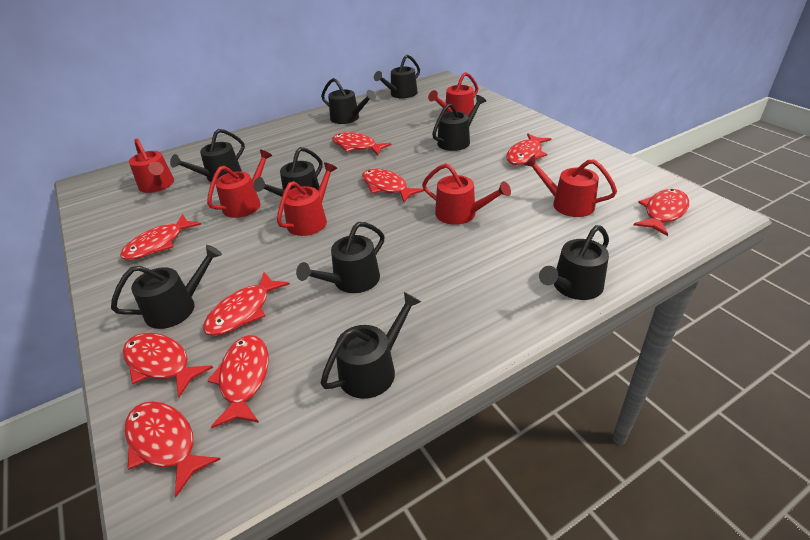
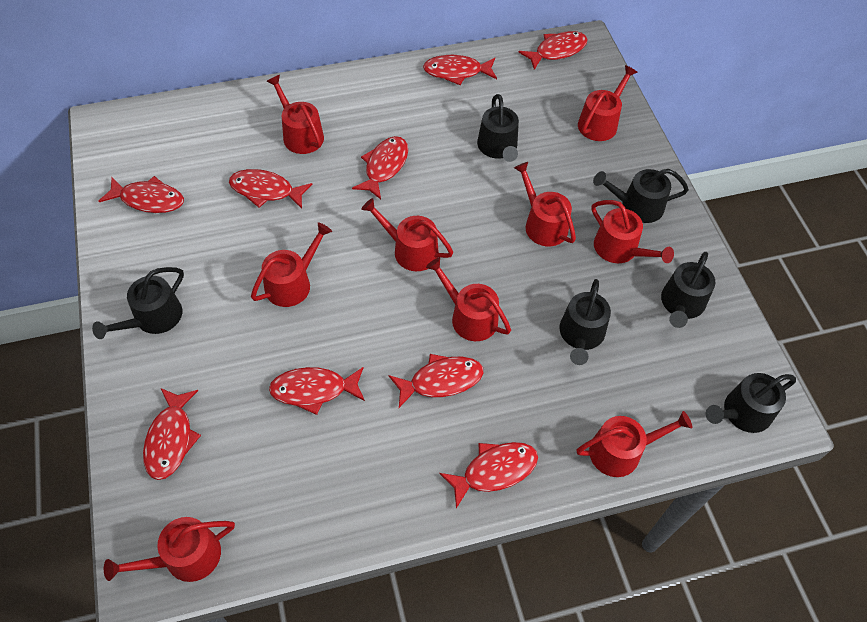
black watering can: [111,245,222,329] [170,129,245,182] [253,147,323,197] [296,222,385,293] [321,78,376,124] [321,292,421,399] [374,55,420,98] [432,95,486,151] [539,225,609,300] = 9 -> [92,267,184,339] [477,94,519,162] [559,279,611,365] [593,169,689,223] [661,252,715,328] [706,373,796,433] = 6
red watering can: [129,138,174,193] [207,149,273,218] [277,162,337,236] [422,163,511,225] [428,72,478,116] [524,155,617,217] = 6 -> [104,517,235,582] [251,223,332,307] [267,75,324,154] [361,198,453,271] [426,257,511,341] [514,162,576,246] [577,411,692,477] [578,65,638,141] [591,200,674,263] = 9

